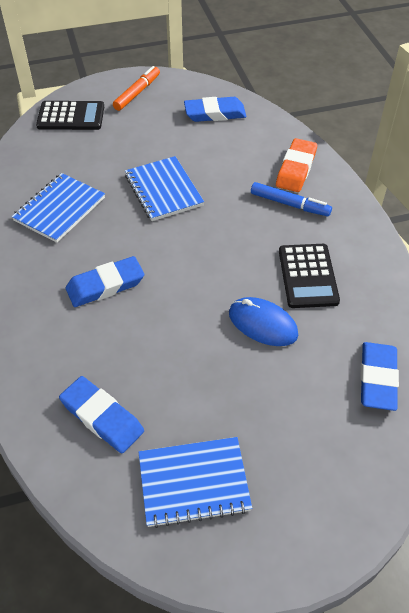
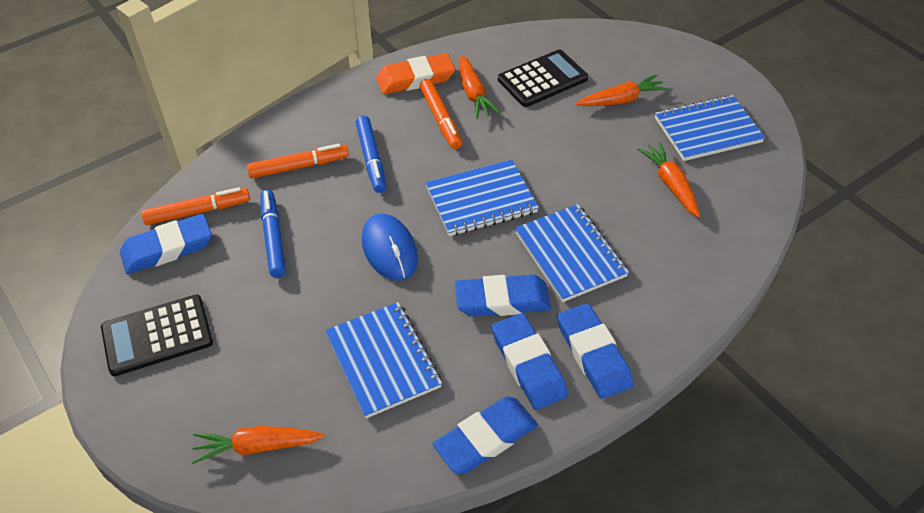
blue eraser: [59,376,144,453] [66,256,144,307] [184,97,247,122] [360,342,399,411] = 4 -> [120,214,212,274] [433,396,538,474] [455,275,551,317] [492,313,568,410] [557,303,633,399] = 5
blue marker: [251,182,332,217] = 1 -> [260,190,286,278] [356,116,387,193] = 2
blue notebook: [11,173,105,243] [125,156,204,221] [138,437,252,528] = 3 -> [325,302,442,418] [426,160,539,236] [515,204,629,302] [655,95,765,161] = 4
orange carrot: none = 0 -> [192,426,324,464] [460,55,500,119] [576,74,668,106] [638,142,700,218] = 4
orange marker: [113,66,160,111] = 1 -> [141,187,250,225] [247,144,349,178] [420,79,462,149] = 3

